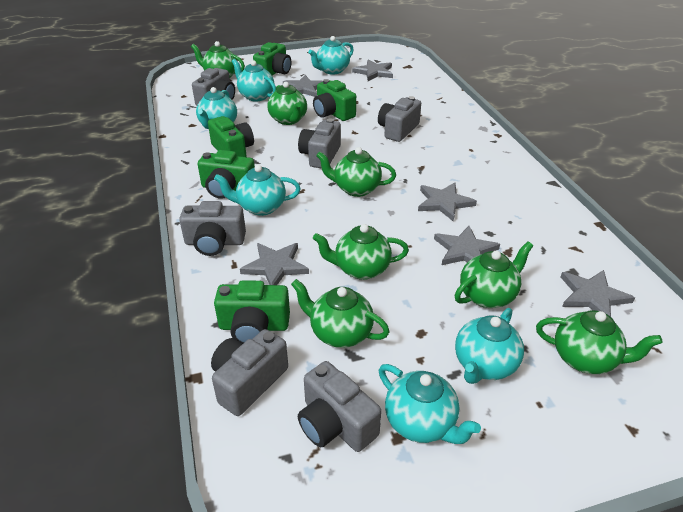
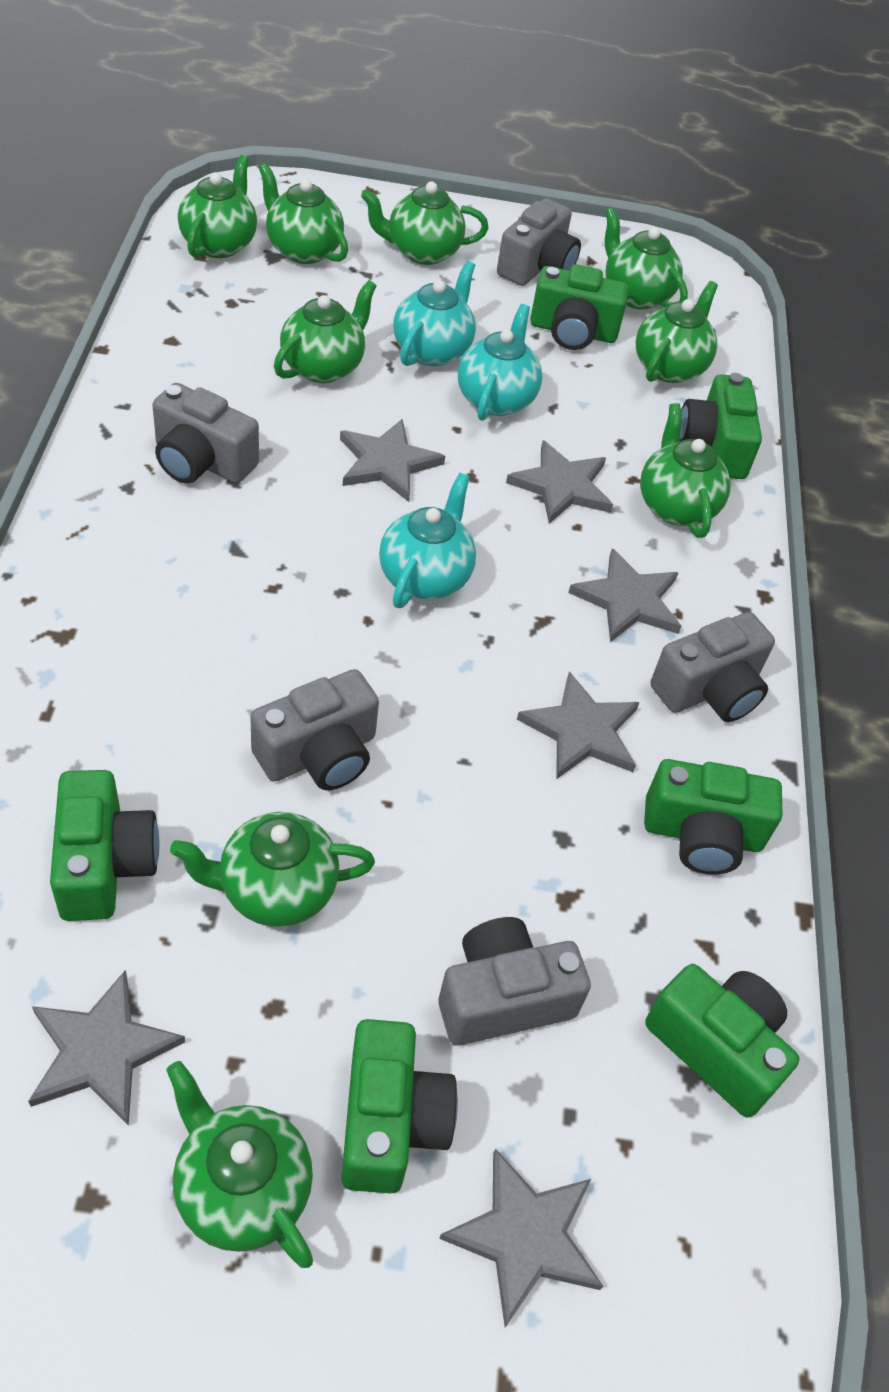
green camera: [198,150,255,199] [208,116,254,157] [214,280,290,343] [253,42,292,75] [313,79,356,121] = 5 -> [50,770,159,921] [341,1019,458,1193] [530,264,629,350] [644,759,782,875] [645,964,799,1118] [680,373,762,479] = 6
green teapot: [191,41,245,78] [267,82,307,125] [291,279,389,348] [313,224,409,280] [316,147,396,197] [455,242,533,308] [536,310,663,374] = 7 -> [167,1061,313,1268] [170,812,375,927] [178,155,257,258] [259,163,348,264] [274,280,377,383] [361,181,489,265] [605,207,688,310] [636,281,718,383] [640,403,731,538] = 9
grey camera: [179,201,246,256] [192,68,235,105] [211,329,288,416] [298,118,341,168] [298,361,381,452] [378,96,421,142] = 6 -> [152,383,259,484] [250,669,379,790] [438,917,591,1046] [497,198,581,286] [651,612,775,722] = 5
turquoise teapot: [196,87,237,129] [214,165,301,216] [232,59,276,102] [308,36,354,75] [379,364,481,444] [455,308,524,384] = 6 -> [379,473,476,608] [393,261,476,366] [458,304,542,421] = 3

